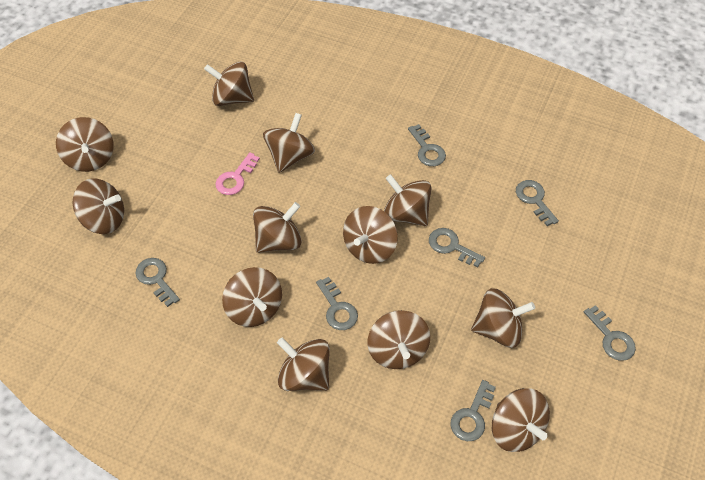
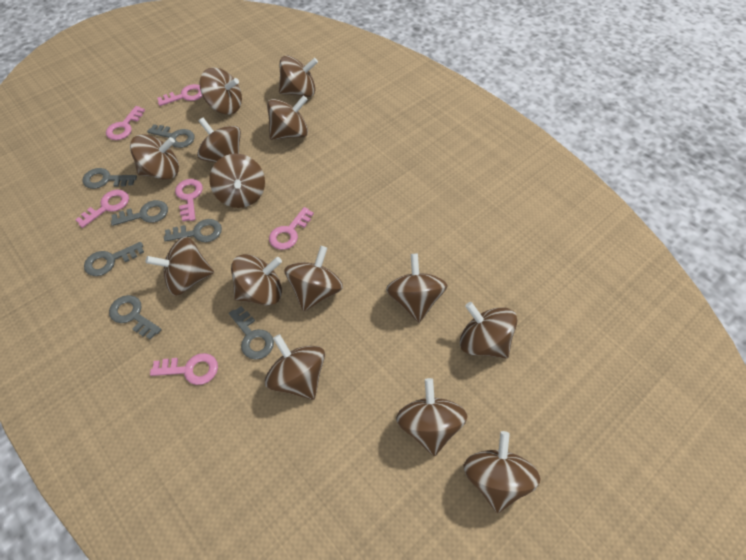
brown spinning top: [56,117,113,172] [73,178,124,234] [204,62,254,106] [222,267,282,327] [253,202,302,253] [263,113,315,173] [277,338,330,391] [343,206,398,264] [368,310,430,369] [384,174,431,226] [471,288,535,348] [492,388,550,452] = 12 -> [130,134,179,180] [146,237,214,296] [197,118,241,163] [200,67,242,114] [209,154,265,208] [231,254,282,306] [265,334,325,400] [267,96,308,140] [279,56,318,97] [284,246,343,312] [386,254,448,323] [396,378,467,456] [460,302,517,359] [464,431,540,513] = 14
pink key: [215,152,260,195] = 1 -> [75,190,129,228] [106,106,145,140] [150,353,218,385] [157,84,202,106] [175,179,203,221] [269,207,314,250] = 6

